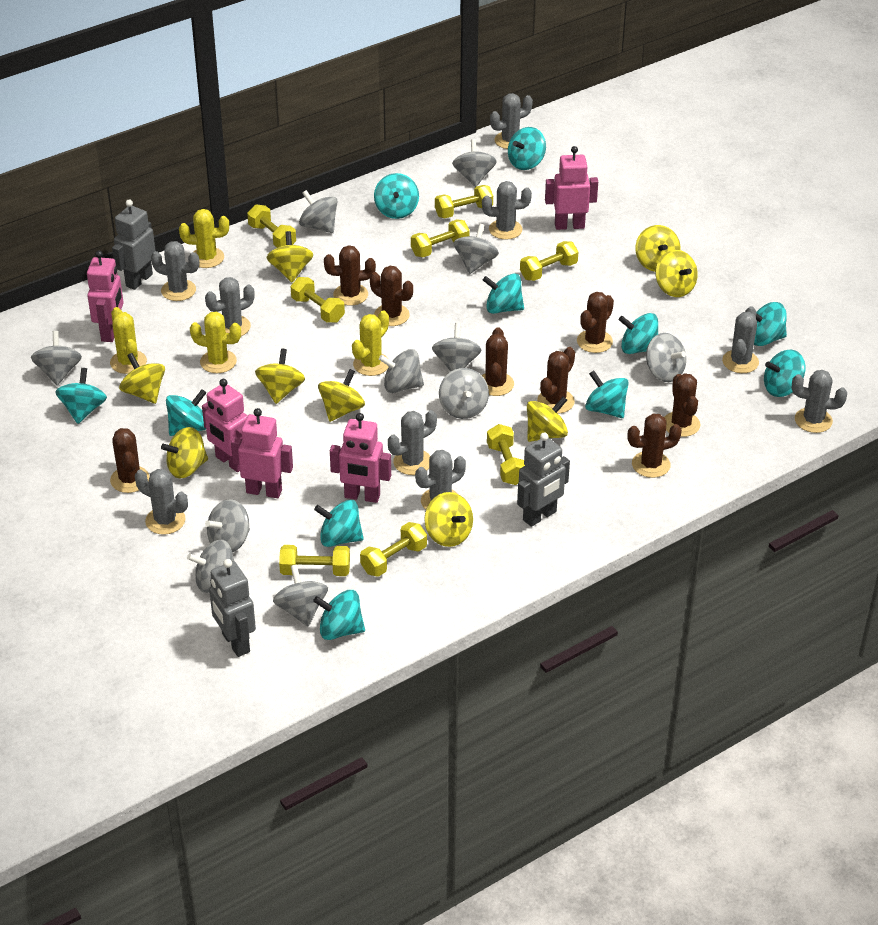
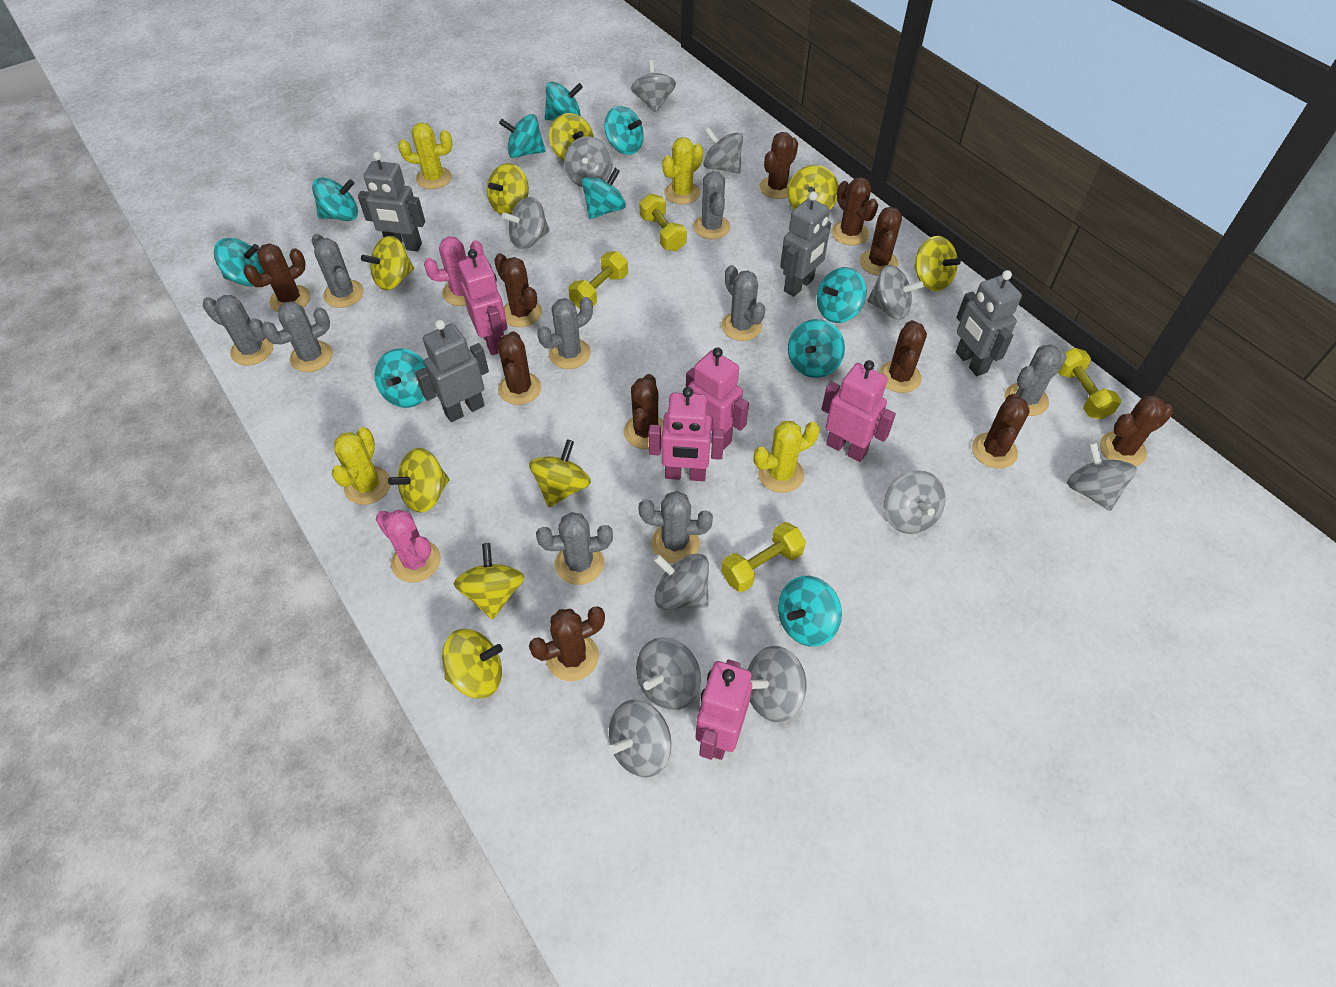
brown cactus: [110,428,150,493] [324,245,376,306] [370,266,413,326] [482,327,514,396] [537,347,575,414] [577,292,614,353] [627,413,682,478] [664,373,700,437] = 8 -> [243,243,311,312] [494,253,542,327] [498,331,541,405] [529,606,605,681] [624,374,663,449] [759,132,798,199] [831,177,878,245] [860,207,902,276] [879,320,927,393] [972,393,1030,469] [1100,396,1173,466] = 11
grey robot: [112,199,156,290] [209,559,256,657] [517,433,570,527] = 3 -> [358,151,425,251] [415,320,489,422] [780,191,831,297] [956,270,1022,376] = 4
pink cactus: none = 0 -> [376,510,441,583] [424,236,484,306] = 2
turquoise spinning top: [55,368,107,424] [166,389,206,436] [313,590,365,640] [314,500,364,547] [374,173,419,219] [483,273,524,314] [508,127,546,170] [585,370,629,418] [619,313,658,354] [754,302,787,346] [764,350,805,397] = 11 -> [214,238,264,286] [312,177,358,221] [375,348,426,408] [499,114,546,158] [545,82,583,120] [581,168,626,219] [604,106,644,155] [778,576,842,647] [788,319,845,378] [817,267,866,323] = 10
yellow dumbbell: [247,204,296,248] [279,545,350,576] [291,277,345,323] [360,522,427,577] [411,219,469,257] [435,185,493,218] [487,424,525,485] [520,241,578,281] = 8 -> [568,251,628,309] [639,194,687,251] [721,522,806,592] [1058,348,1121,420] = 4

